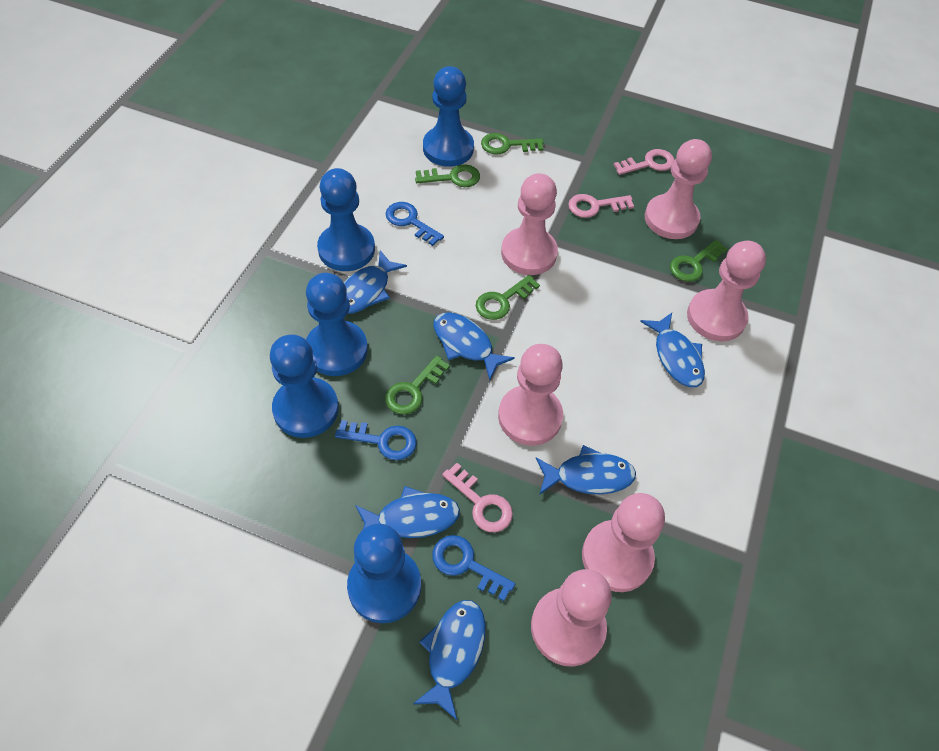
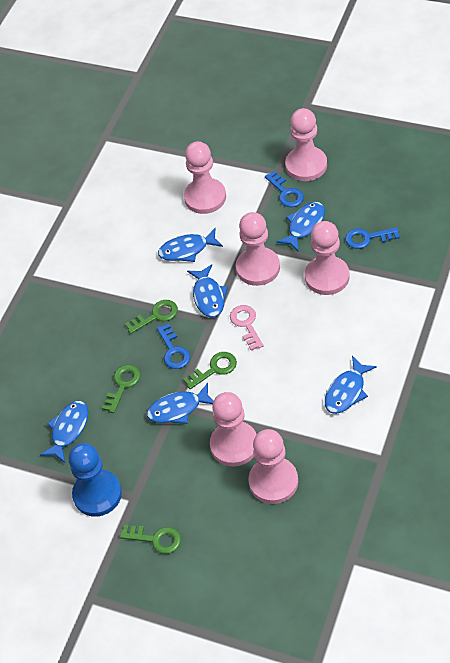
blue pawn: [270,335,339,438] [306,273,368,376] [317,168,375,271] [347,524,421,623] [423,66,474,167] = 5 -> [68,443,122,517] = 1
green key: [385,356,450,415] [415,164,480,187] [476,275,540,320] [481,133,544,154] [670,240,727,282] = 5 -> [102,365,140,413] [120,524,181,554] [125,300,178,334] [183,352,237,389] = 4
pink key: [442,463,513,532] [568,194,634,218] [614,149,674,175] = 3 -> [230,305,263,351] = 1

